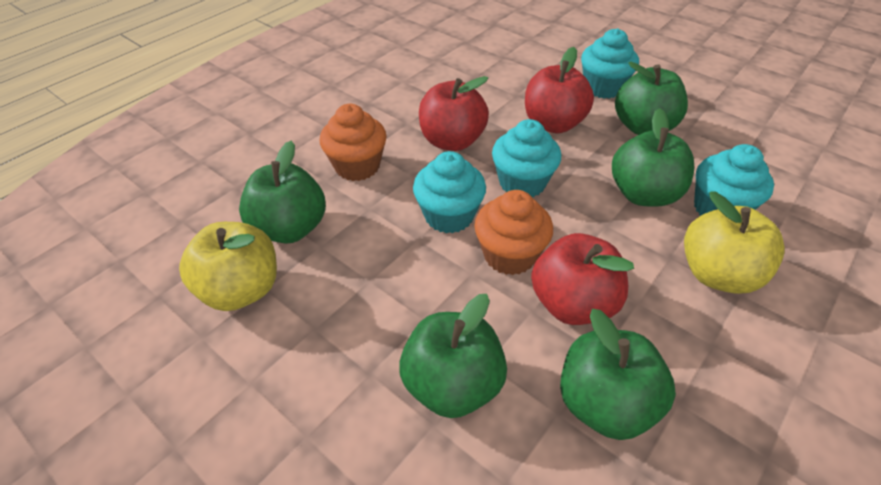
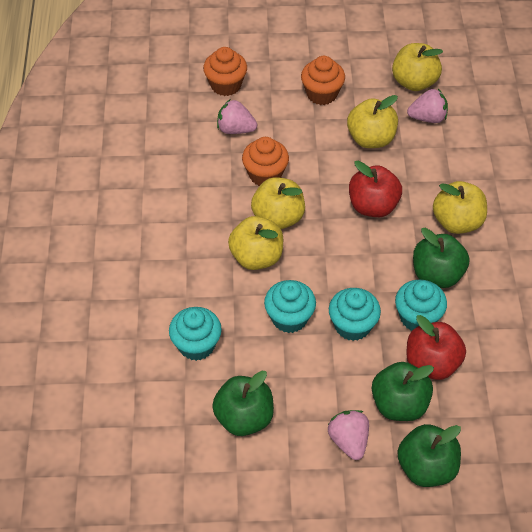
green apple: [239,141,326,244] [399,294,507,418] [560,309,676,440] [612,108,695,207] [615,62,688,135] = 5 -> [212,371,274,436] [372,362,434,421] [397,424,461,487] [413,228,469,288] = 4
orange cupcake: [320,104,387,181] [474,190,553,275] = 2 -> [203,47,247,96] [242,137,289,186] [301,56,345,105] = 3
pink strawberry: none = 0 -> [217,100,257,134] [328,410,369,460] [407,89,448,123] = 3
red apple: [419,76,489,151] [525,47,594,133] [531,233,634,325] = 3 -> [349,161,402,217] [407,315,466,380] = 2
yellow apple: [179,222,277,311] [684,192,785,294] = 2 -> [228,216,283,270] [251,177,305,229] [347,95,398,148] [392,43,443,91] [433,181,487,234] = 5

